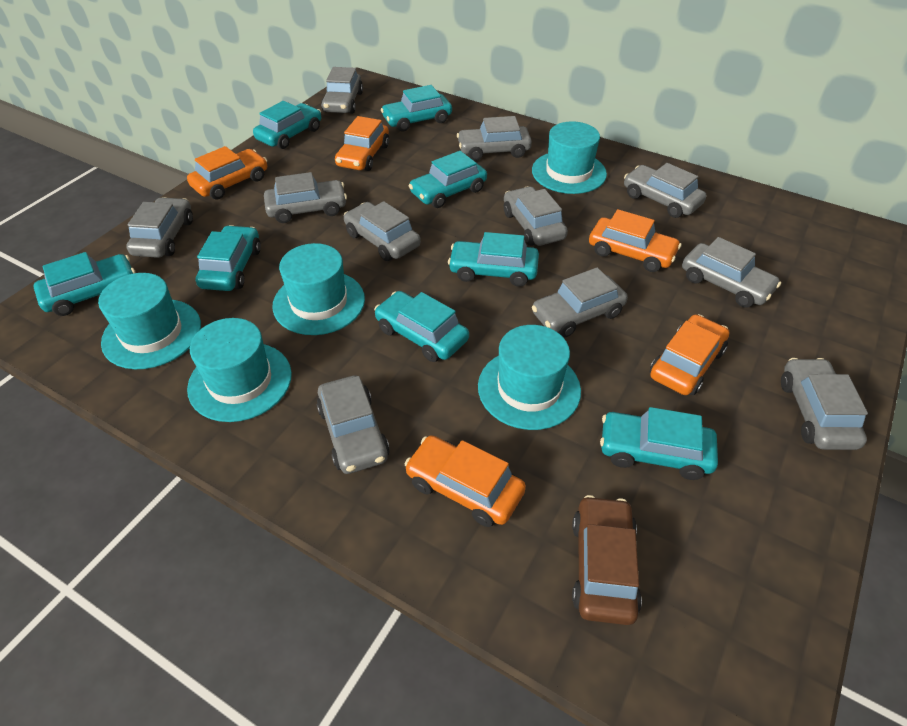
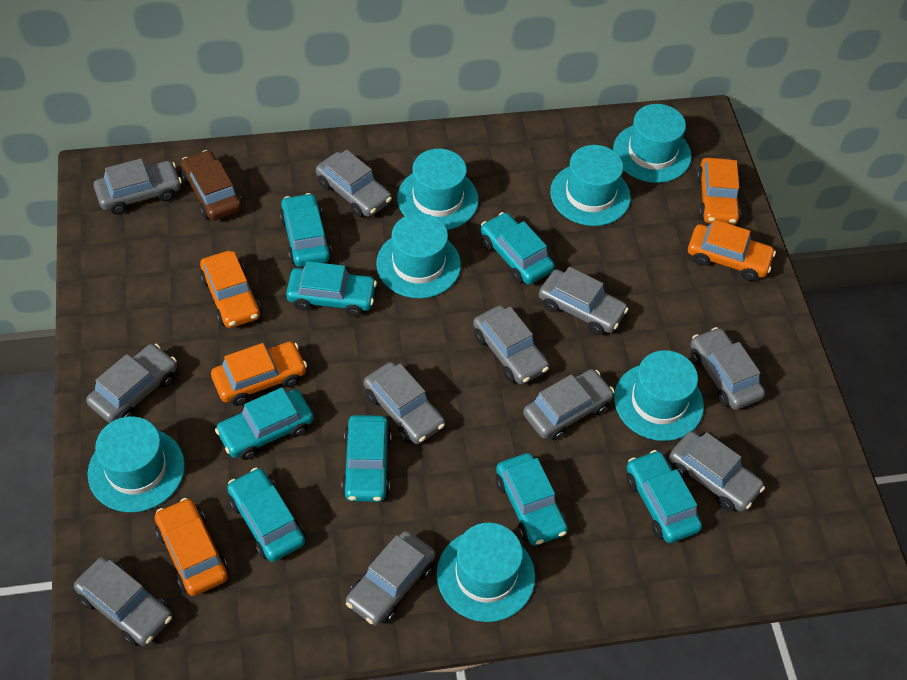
turquoise hat: [98,273,201,369] [187,318,292,422] [272,243,365,335] [478,325,581,430] [532,121,607,194] = 5 -> [88,417,185,512] [376,213,461,298] [397,149,479,230] [437,522,535,622] [550,145,631,226] [613,104,691,183] [614,350,704,441] = 7

